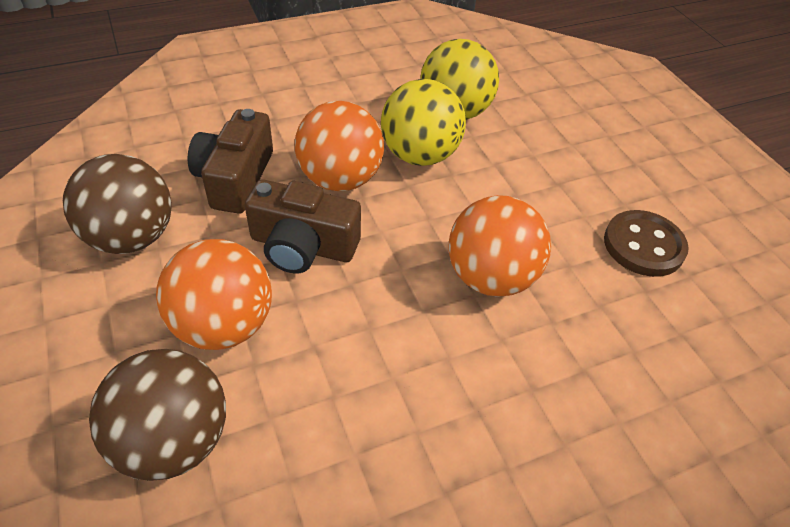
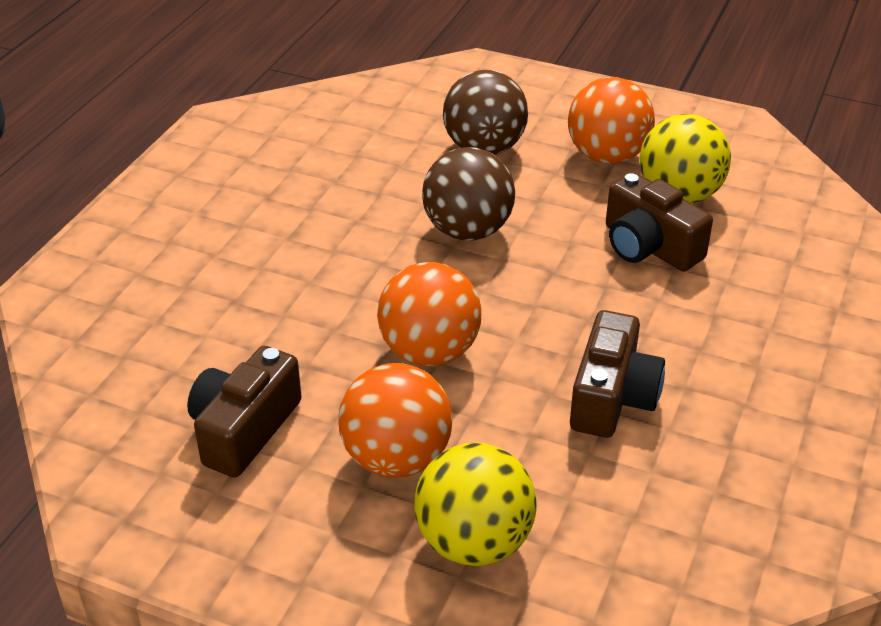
brown button: [604,210,689,277] = 1 -> none = 0
brown camera: [188,109,273,214] [245,179,361,274] = 2 -> [187,346,302,477] [570,310,665,438] [606,172,713,271] = 3

